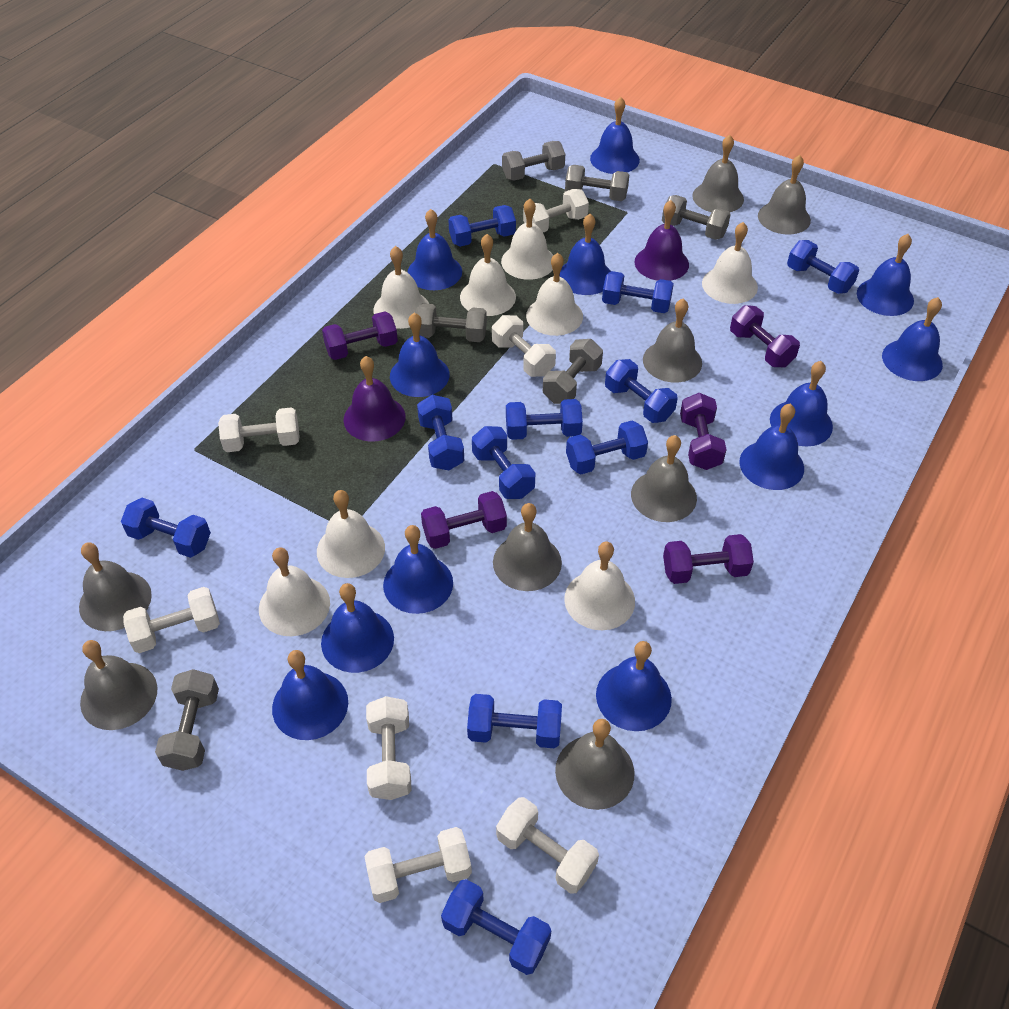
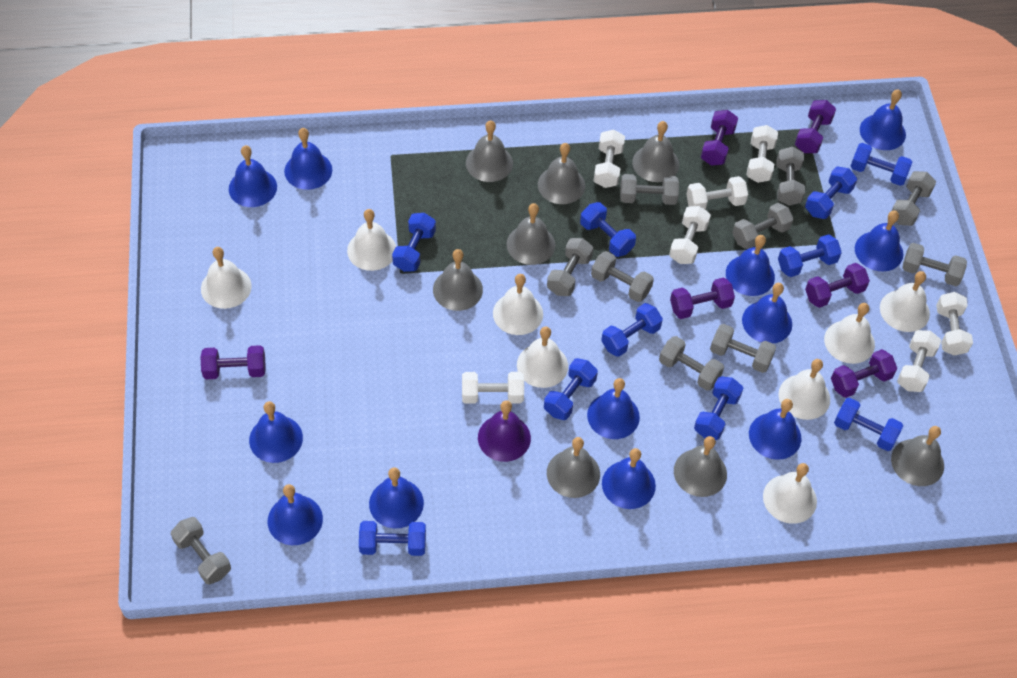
blue dumbbell: [121,498,211,558] [417,395,464,470] [441,879,551,975] [448,205,516,247] [467,694,562,748] [472,426,535,499] [506,399,583,440] [566,420,648,474] [602,271,674,313] [605,359,678,423] [787,240,859,294] = 11 -> [359,521,426,556] [392,213,436,272] [544,358,598,420] [580,202,636,257] [601,303,663,357] [694,376,743,440] [778,234,842,277] [805,167,857,219] [834,398,903,451] [850,143,912,186] = 10
grey dumbbell: [155,669,219,771] [416,303,487,342] [502,141,565,181] [543,339,603,404] [565,165,629,201] [662,195,731,240] = 6 -> [171,517,231,585] [547,238,593,296] [591,251,654,302] [620,174,679,205] [659,336,724,391] [710,324,776,373] [732,203,793,249] [776,147,805,206] [892,171,936,226] [902,243,967,286] = 10
purple bell: [343,356,406,441] [635,200,689,281] = 2 -> [478,401,531,462] = 1
purple dumbbell: [322,311,398,360] [421,491,507,549] [663,534,754,584] [680,393,727,470] [730,305,800,367] = 5 -> [201,345,266,379] [670,277,735,319] [701,110,738,166] [795,100,836,153] [805,263,870,308] [831,349,897,398] = 6

